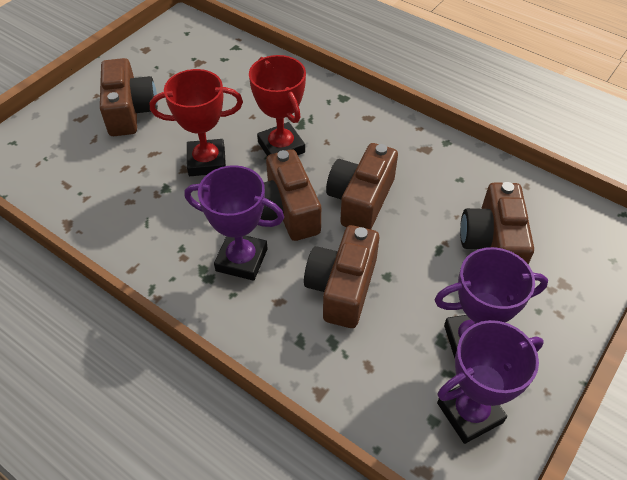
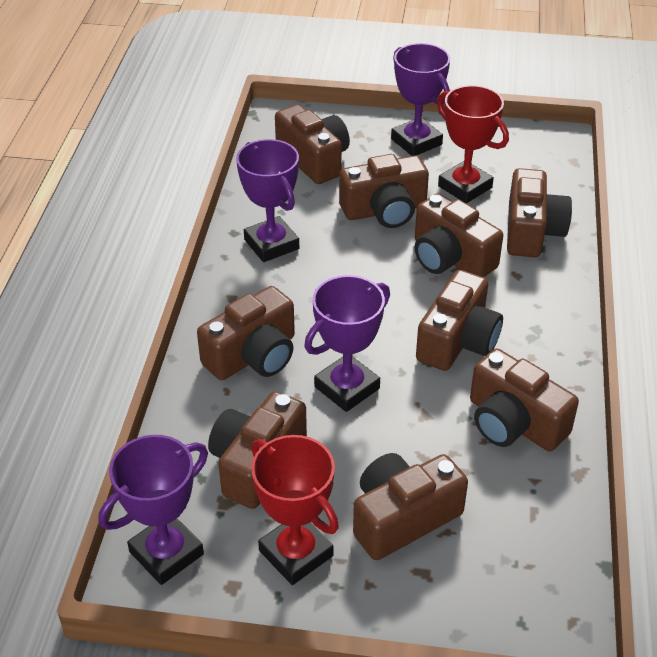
brown camera: [100,58,158,136] [261,149,321,241] [304,225,379,328] [326,143,398,229] [460,182,534,264] = 5 -> [197,286,295,380] [208,391,307,509] [275,105,350,184] [339,154,429,228] [353,453,468,560] [415,193,503,277] [416,270,503,371] [470,348,579,451] [507,168,572,257] = 9
purple trophy: [185,165,284,281] [435,247,548,358] [437,320,544,444] = 3 -> [99,435,208,585] [236,139,299,262] [304,275,390,412] [391,43,450,156] = 4

